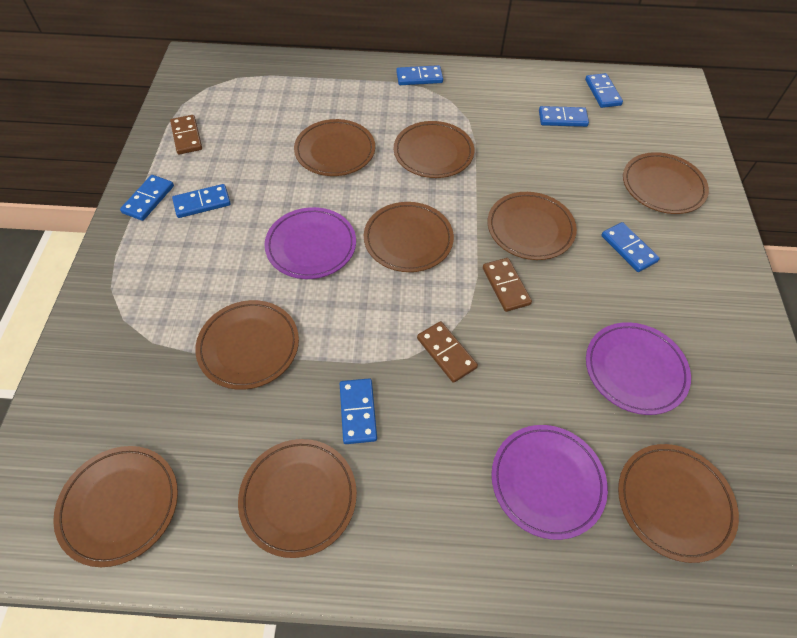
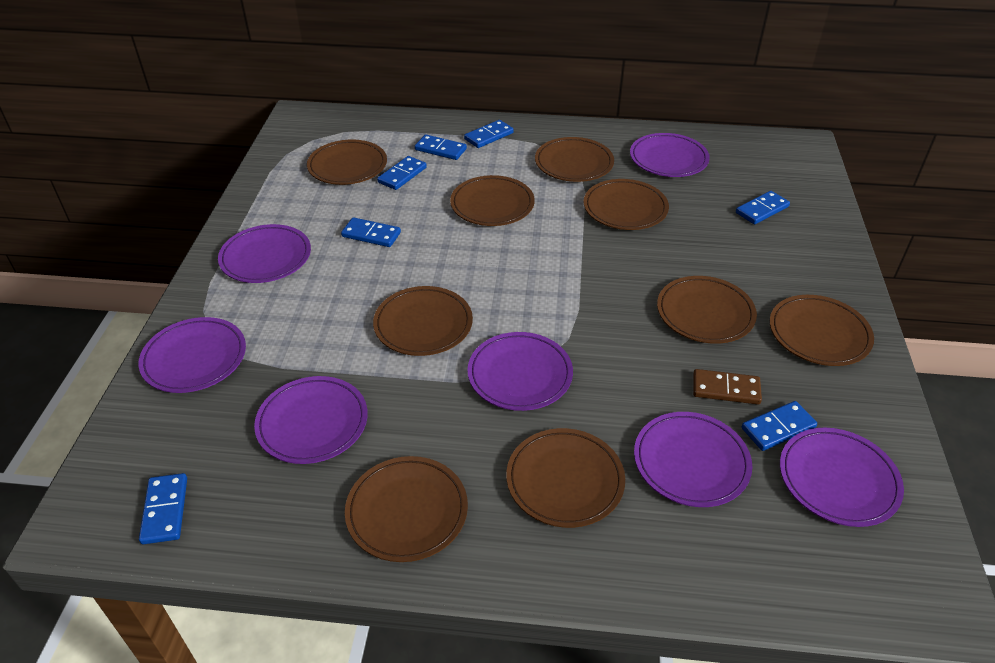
brown domino: [170,115,202,155] [417,321,478,383] [483,258,532,312] = 3 -> [693,369,762,405] = 1
purple plate: [265,207,356,279] [491,425,608,540] [586,322,691,415] = 3 -> [138,317,246,393] [218,224,311,283] [254,376,368,464] [467,332,573,411] [630,133,710,177] [634,412,752,507] [780,428,904,527] = 7

